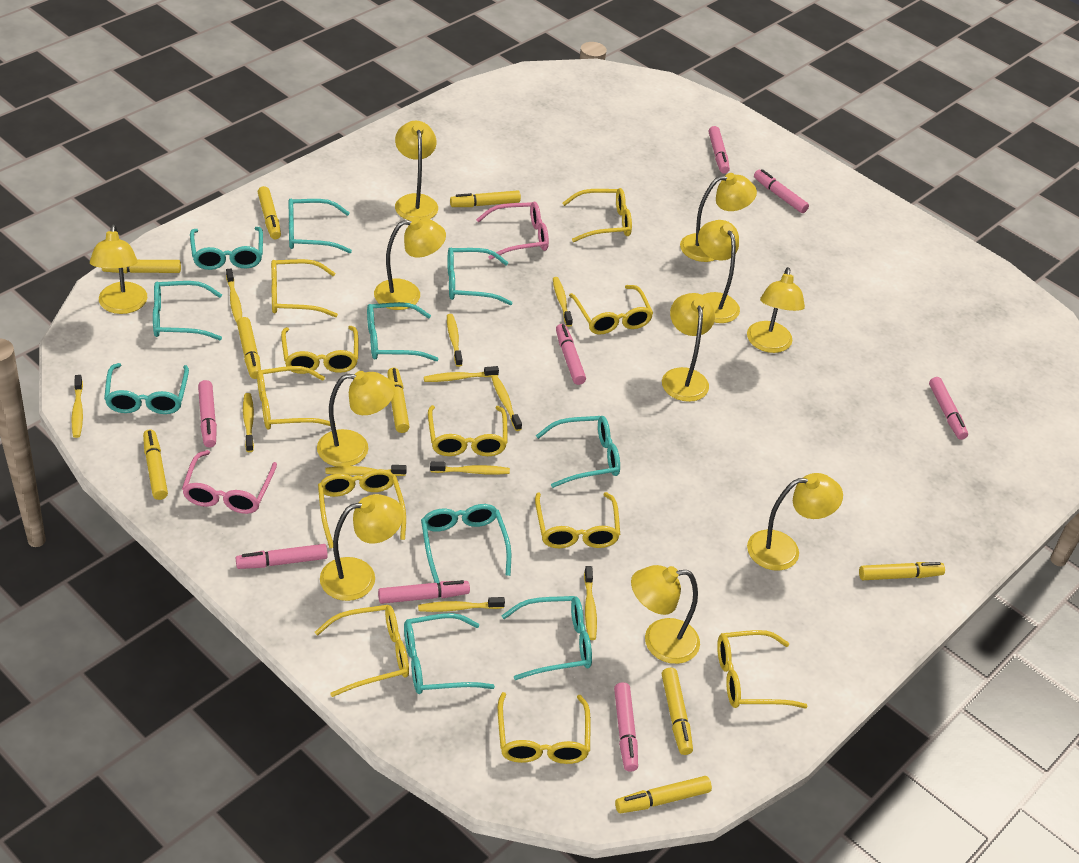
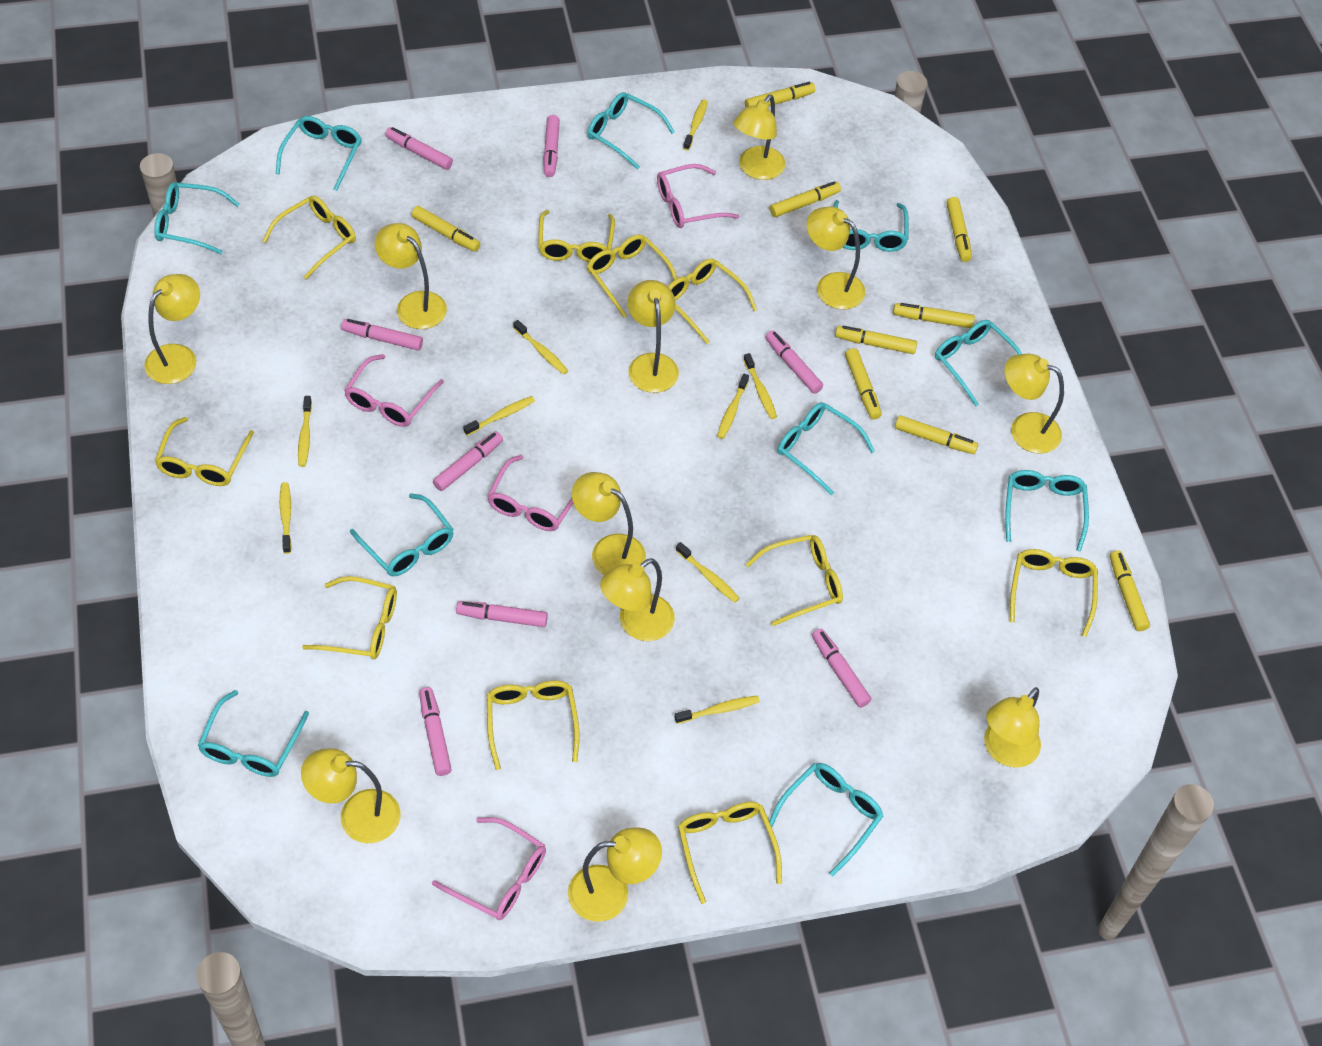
pink glasses: [182,450,277,514] [476,202,549,260] = 2 -> [344,354,444,427] [432,817,546,920] [487,455,573,531] [657,164,739,228] = 4
yellow glasses: [257,366,336,430] [271,259,338,317] [281,326,358,374] [315,605,409,697] [318,469,406,548] [428,405,507,456] [498,692,591,764] [535,492,620,548] [563,188,632,242] [569,285,653,335] [717,630,808,708] = 11 -> [155,417,254,486] [262,195,356,279] [302,576,397,659] [487,680,580,770] [538,210,615,262] [587,234,677,318] [668,258,757,344] [678,802,782,904] [746,535,843,626] [1010,549,1098,637] = 10
yellow toothbrush: [72,375,83,438] [226,269,242,323] [243,393,254,452] [325,465,407,476] [418,597,505,612] [424,366,499,382] [430,462,510,475] [447,314,462,367] [492,376,522,431] [553,277,573,327] [584,566,597,640] = 11 -> [280,482,292,554] [298,396,312,467] [463,396,535,436] [513,320,568,374] [674,695,760,724] [676,542,740,603] [683,99,708,150] [717,374,749,439] [743,353,777,419] = 9

